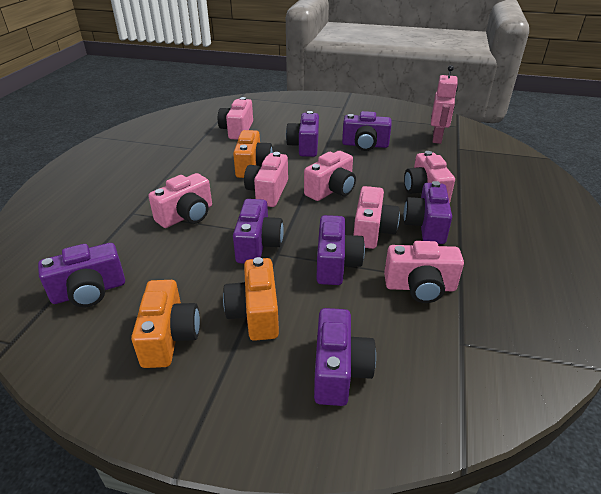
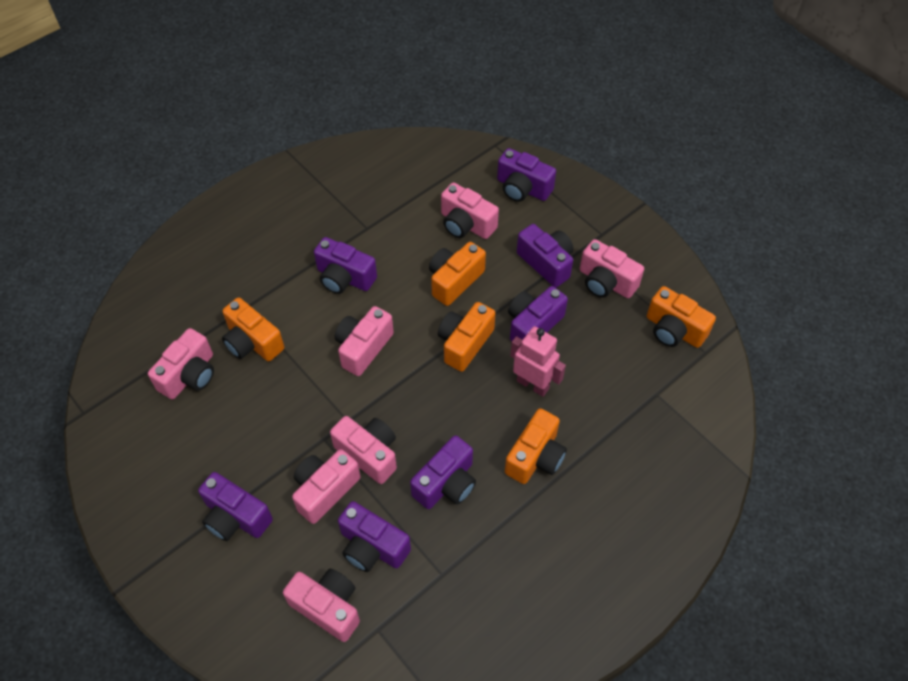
orange camera: [131,280,200,368] [223,257,279,341] [233,130,273,178] = 3 -> [222,297,284,361] [429,242,486,306] [438,302,495,372] [505,408,567,484] [647,286,716,348] = 5

